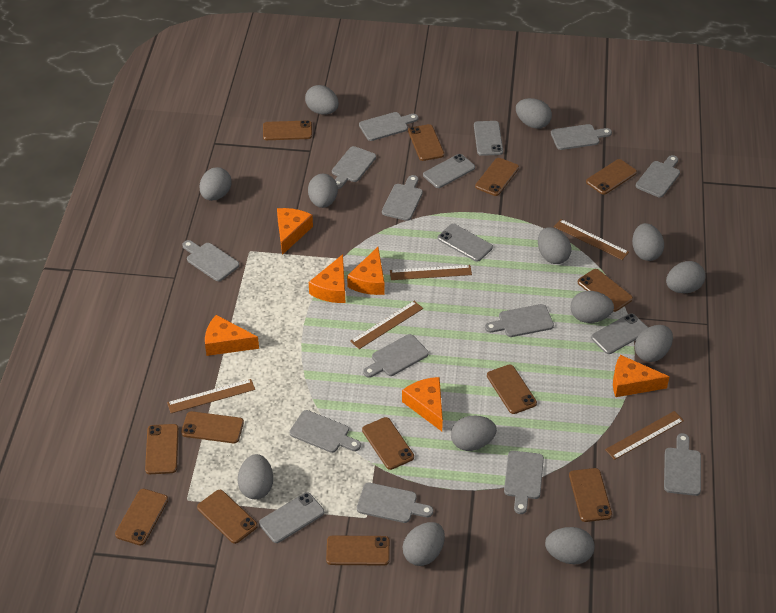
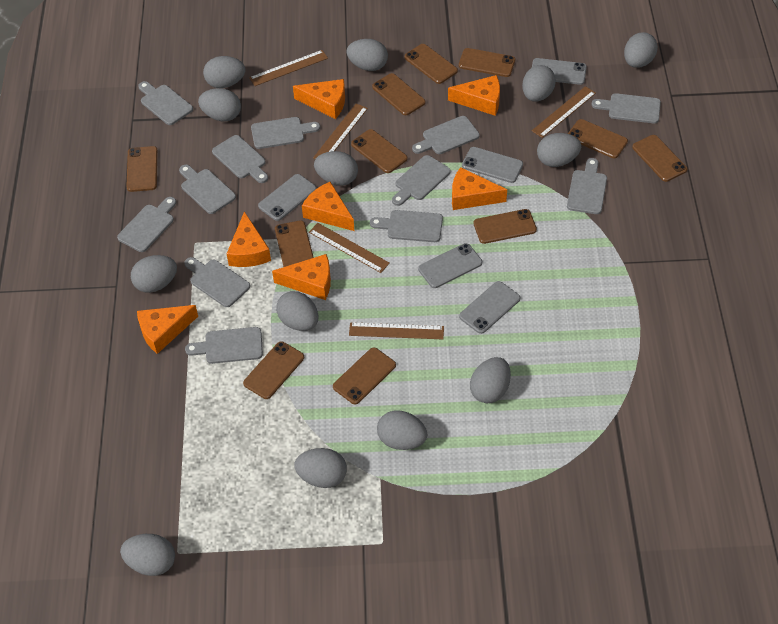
brown phone: [115,489,168,546] [145,424,179,474] [181,411,244,443] [197,490,258,544] [263,120,312,140] [326,536,390,566] [362,417,414,470] [408,124,444,161] [475,158,519,196] [487,364,537,414] [569,468,612,522] [578,269,633,312] [586,159,637,195] = 13 -> [126,146,158,192] [243,341,304,399] [275,220,314,267] [333,347,396,404] [351,129,408,173] [372,73,426,115] [404,44,458,84] [459,48,515,77] [474,209,537,244] [568,119,628,158] [632,135,687,182] = 11
orange cheese: [205,315,259,356] [277,208,313,255] [309,254,345,303] [347,247,385,295] [402,377,443,431] [613,355,669,397] = 6 -> [137,305,198,354] [227,211,271,267] [272,254,331,300] [293,79,345,119] [302,182,354,231] [448,75,500,116] [452,167,507,210] = 7

